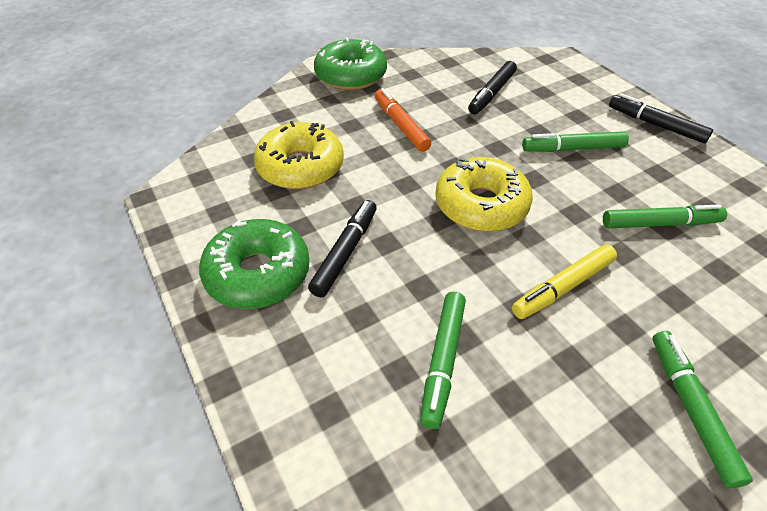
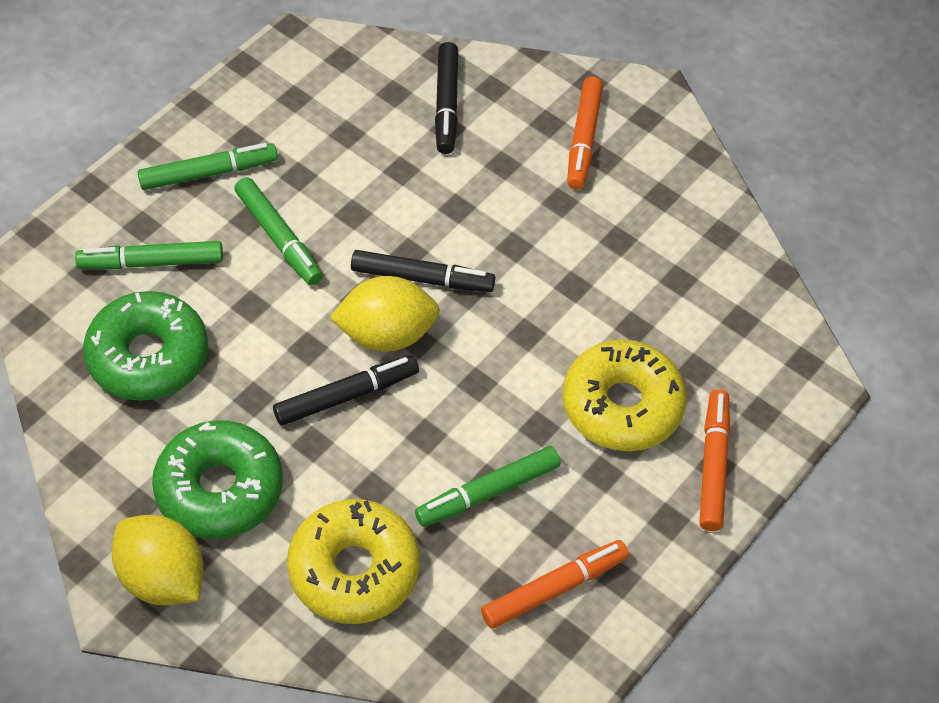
orange marker: [375,88,431,152] = 1 -> [481,540,629,629] [567,77,603,189] [699,389,730,531] = 3
yellow lemon: none = 0 -> [112,515,204,605] [330,276,440,352] = 2
yellow marker: [512,244,617,319] = 1 -> none = 0

